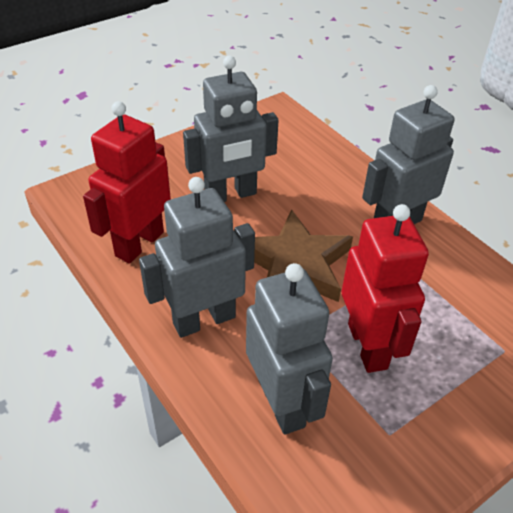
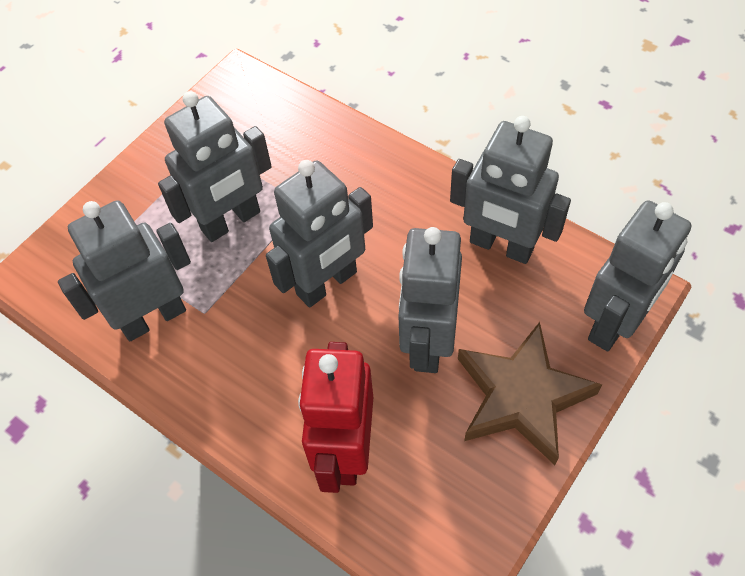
grey robot: [139,177,255,338] [183,56,279,202] [246,263,333,435] [362,85,455,224] = 4 -> [58,200,191,341] [158,91,272,242] [266,160,373,308] [398,227,462,373] [450,116,571,264] [584,200,691,351] = 6
red robot: [83,101,171,264] [342,204,429,373] = 2 -> [298,342,373,493] = 1

